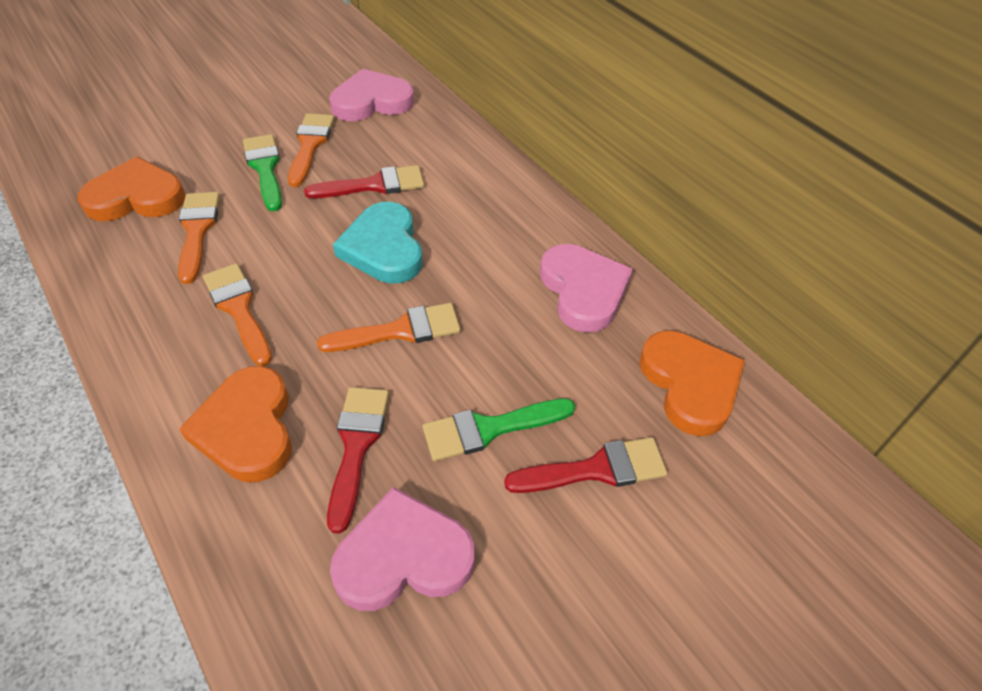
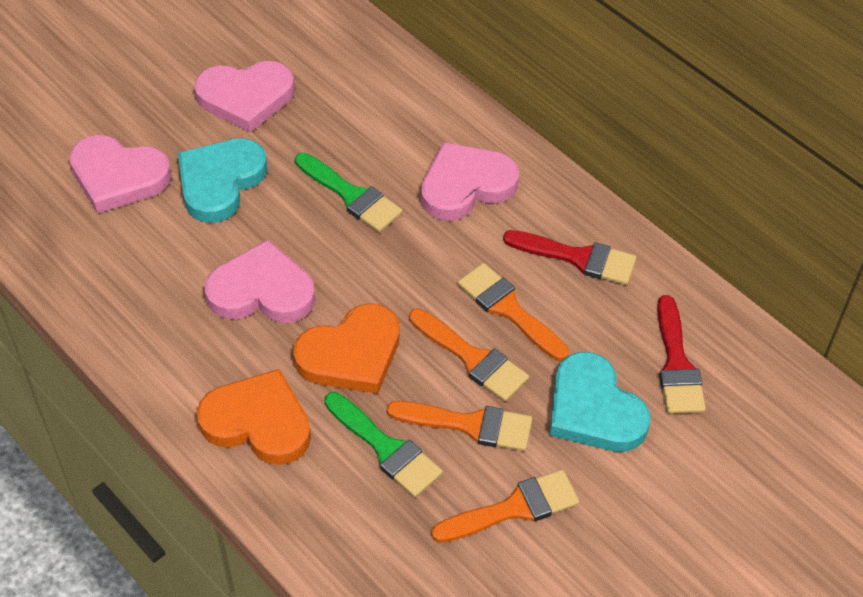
orange heart: [78,157,185,221] [179,366,292,482] [639,330,745,436] = 3 -> [197,369,311,465] [293,303,400,394] = 2
pink heart: [330,69,414,121] [330,487,475,611] [540,244,633,332] = 3 -> [69,135,172,213] [194,61,295,133] [205,240,315,323] [421,142,519,221] = 4
red brush: [304,165,424,198] [327,387,389,534] [504,437,667,493] = 3 -> [503,230,637,285] [657,295,706,414] = 2
turquoise heart: [333,202,423,283] = 1 -> [178,138,267,223] [550,352,650,452] = 2

